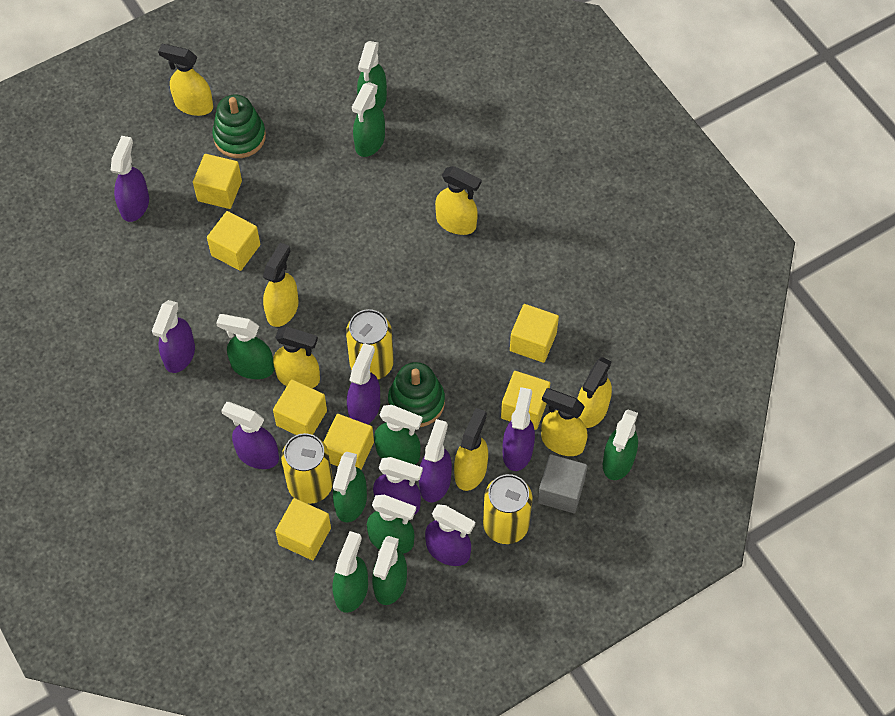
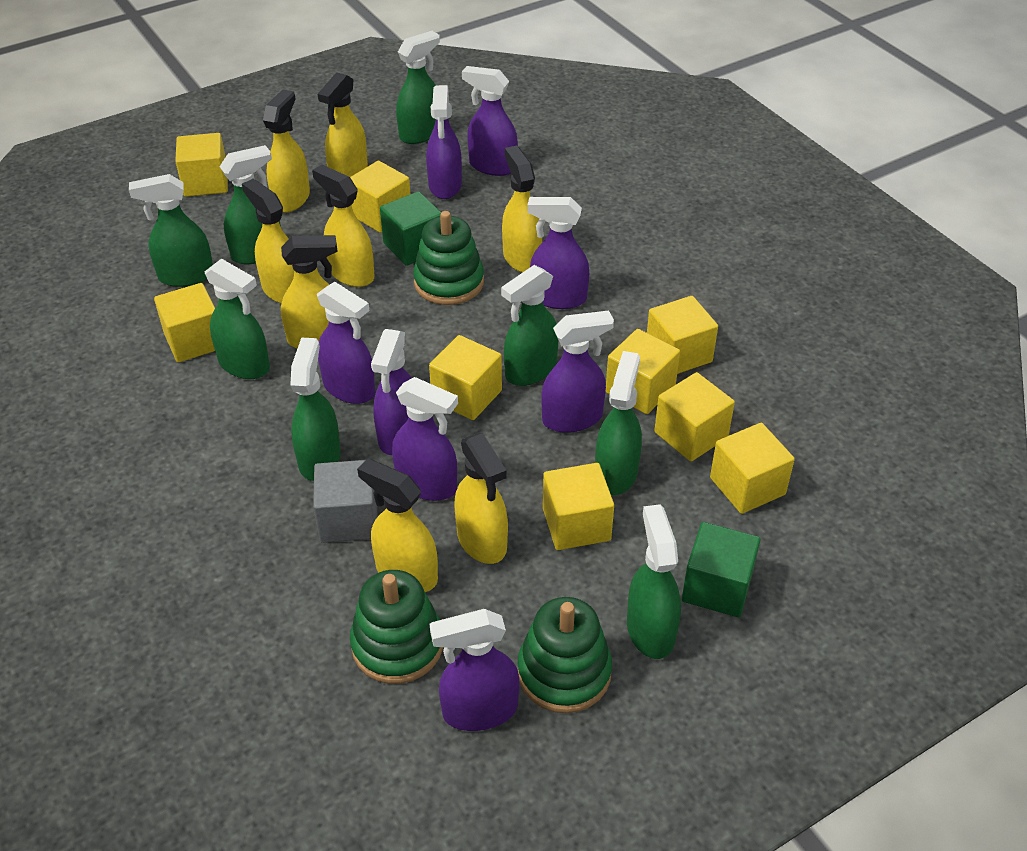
green cube: none = 0 -> [380,191,441,266] [682,522,761,617] = 2
green spray bottle: [216,314,274,379] [332,531,368,613] [333,452,367,522] [352,82,385,157] [357,41,387,109] [367,495,416,554] [372,536,407,605] [374,405,423,465] [603,409,638,480] = 9 -> [129,174,213,287] [205,258,270,379] [219,145,281,264] [290,338,341,481] [396,31,440,144] [501,265,558,386] [595,351,642,495] [627,504,681,659] = 8
green stacking toy: [212,94,266,158] [388,362,445,427] = 2 -> [350,570,443,684] [413,211,484,305] [517,597,612,713] = 3
yellow can: [281,433,333,504] [346,309,394,379] [483,474,532,544] = 3 -> none = 0
yellow cube: [193,154,242,209] [207,211,260,271] [273,379,327,435] [275,498,331,560] [323,414,374,470] [501,371,550,430] [510,304,559,363] = 7 -> [154,283,215,362] [175,133,228,197] [350,161,410,233] [429,335,502,420] [543,463,614,550] [606,329,680,414] [647,296,718,374] [654,372,735,462] [710,423,795,514] = 9
yellow spray bottle: [158,44,213,116] [263,243,299,327] [273,326,320,388] [435,166,481,235] [454,408,488,491] [541,388,588,456] [577,357,612,428] = 7 -> [242,179,294,303] [263,89,310,213] [281,235,338,349] [312,165,374,287] [318,72,368,177] [357,459,438,592] [454,433,508,564] [502,146,542,273] = 8

